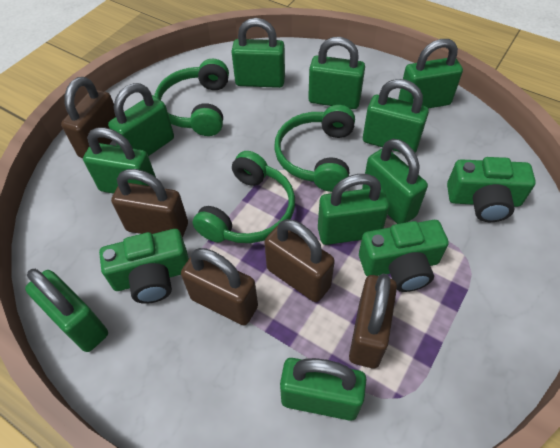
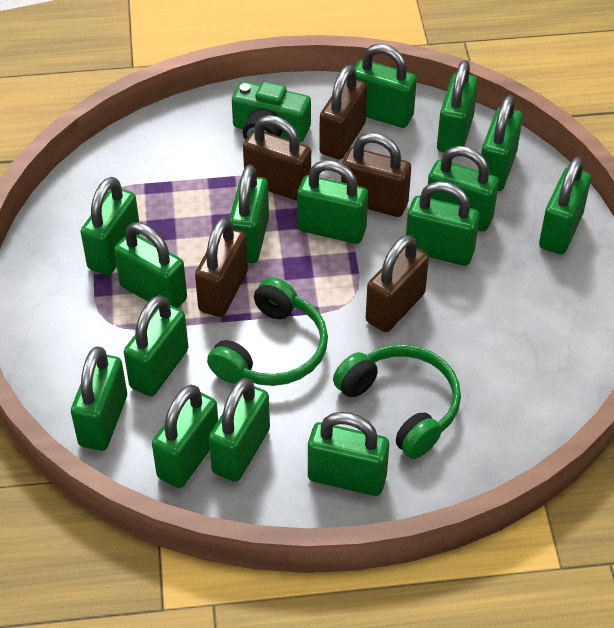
green camera: [99,229,189,304] [359,220,449,292] [447,157,536,222] = 3 -> [232,81,311,142] = 1
green headphones: [155,59,229,136] [193,151,295,243] [274,105,355,192] = 3 -> [207,277,328,386] [333,345,461,459] = 2
green padlock: [25,269,108,352] [83,128,156,194] [108,83,174,156] [231,18,285,88] [280,358,366,421] [308,37,365,109] [318,174,389,245] [362,139,428,224] [363,79,429,153] [398,39,463,109] = 10 -> [71,346,127,451] [81,177,139,275] [114,222,187,308] [124,295,188,396] [152,385,218,488] [209,378,270,482] [229,165,269,263] [297,160,368,244] [308,412,389,496] [354,44,417,128] [406,181,480,266] [428,146,499,232] [437,60,478,153] [481,95,523,191] [539,157,591,255] = 15

